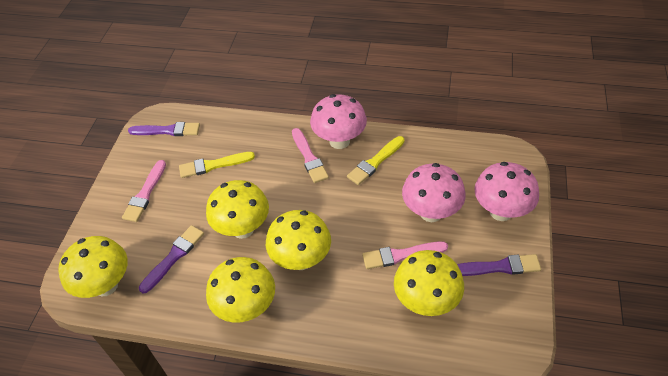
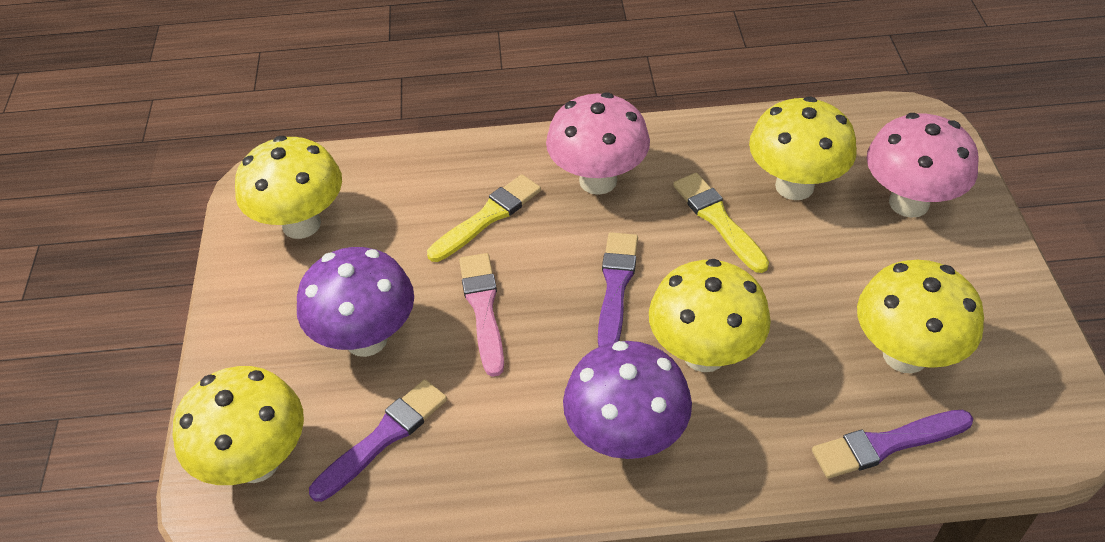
pink brush: [122,160,166,222] [292,128,329,183] [362,241,448,269] = 3 -> [459,253,504,377] = 1
pink mushroom: [310,94,367,149] [402,163,466,222] [474,162,539,221] = 3 -> [546,92,650,195] [867,113,979,218] = 2
purple mushroom: none = 0 -> [297,247,414,357] [563,341,692,459] = 2

